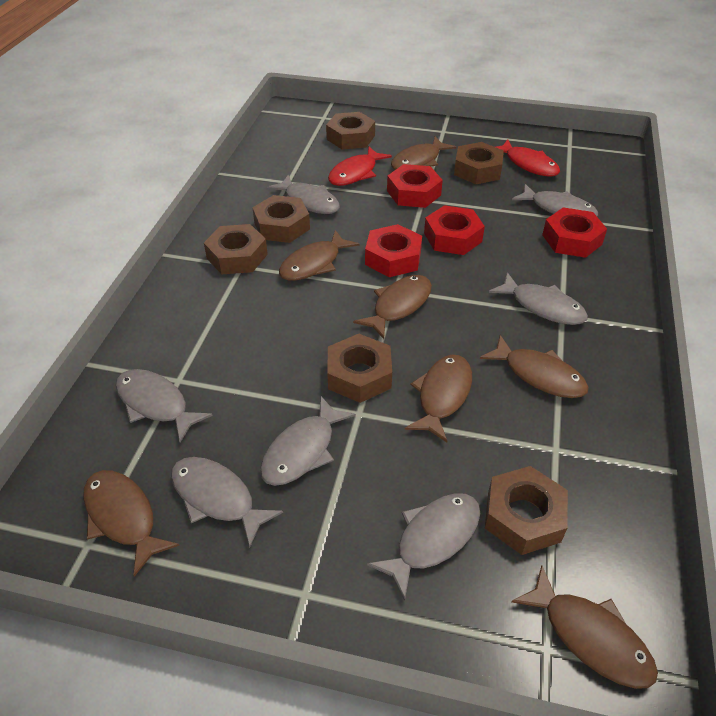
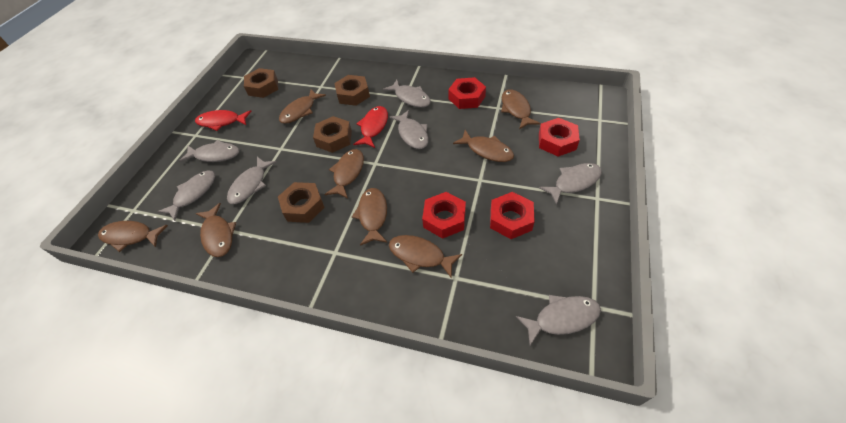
brown fish: [83,470,180,577] [279,230,359,281] [353,275,432,339] [391,137,456,170] [405,355,472,443] [480,335,589,398] [511,566,658,689] = 7 -> [98,221,168,252] [195,203,236,257] [279,89,326,124] [324,149,364,199] [352,188,387,246] [389,235,462,279] [453,130,514,162] [501,89,541,129] = 8
brown nut: [204,224,268,274] [252,195,310,243] [326,112,375,150] [327,334,392,403] [454,142,504,184] [485,466,568,555] = 6 -> [244,68,278,98] [278,182,325,223] [313,116,352,153] [334,75,370,106] = 4

